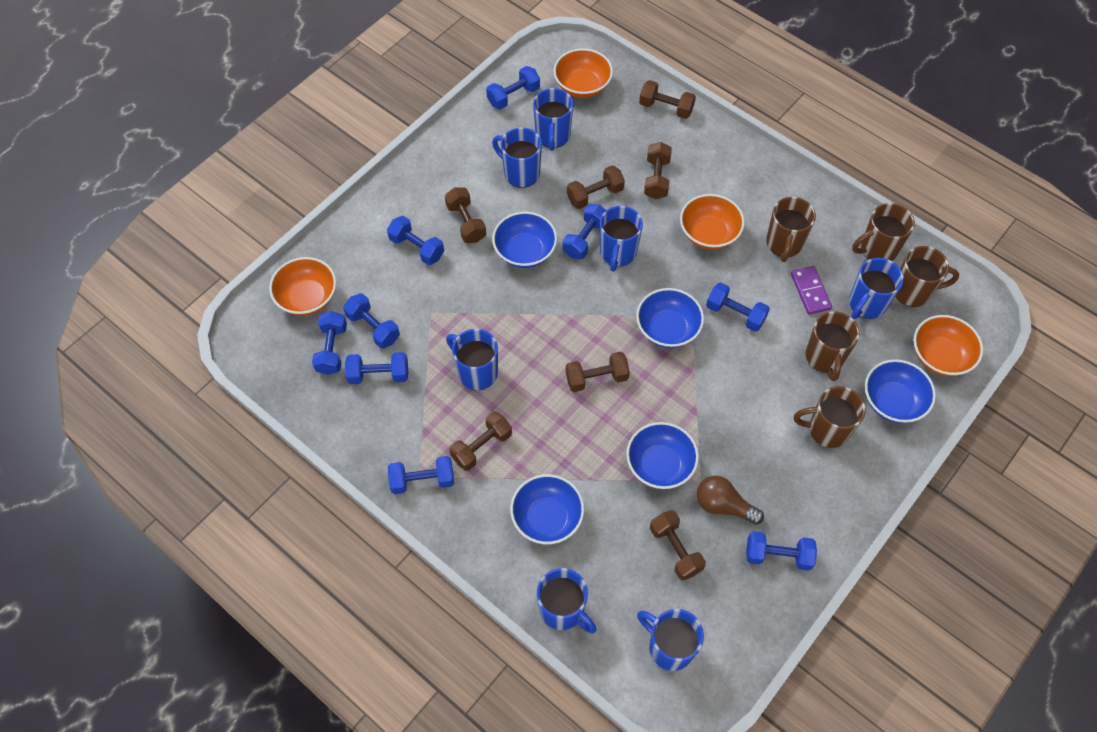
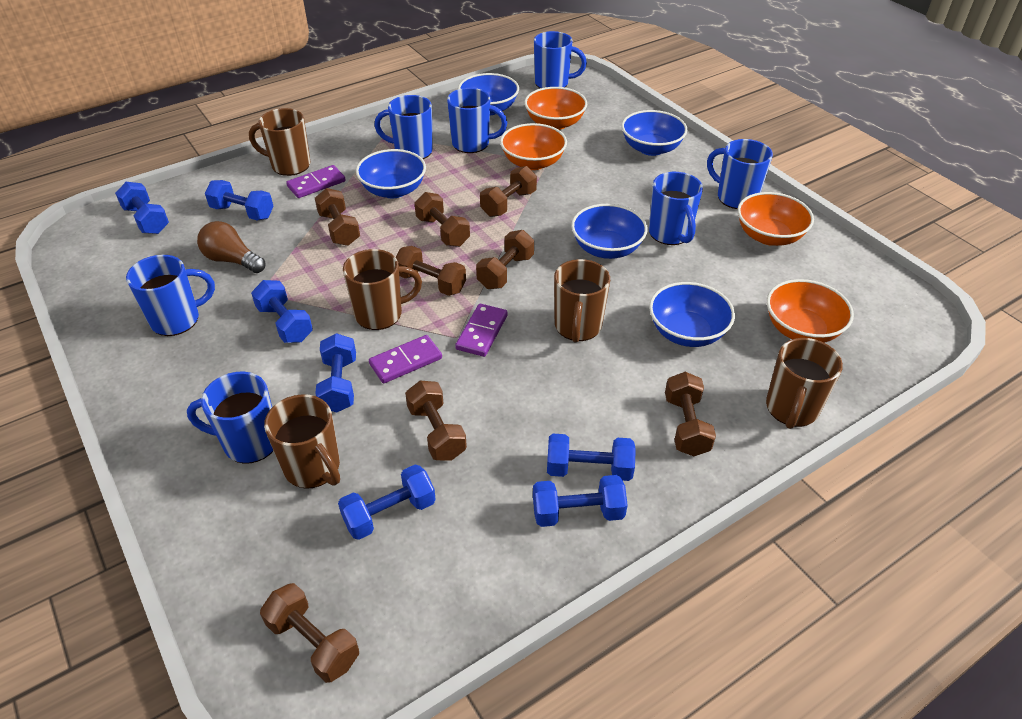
blue dumbbell: [312,311,347,375] [343,293,400,349] [345,352,408,384] [387,216,444,265] [388,456,454,494] [486,66,540,109] [562,204,606,259] [706,282,770,332] [746,531,817,571] = 9 -> [115,182,169,234] [205,180,274,220] [251,280,313,343] [315,333,356,412] [338,465,436,540] [533,475,628,527] [547,434,636,481] = 7
brown dumbbell: [445,187,486,243] [449,412,512,471] [566,352,630,392] [567,165,625,209] [639,80,696,119] [644,142,672,199] [650,510,706,580] = 7 -> [260,583,359,683] [315,188,360,246] [396,246,466,296] [405,381,467,460] [414,192,470,247] [476,230,534,289] [480,166,537,217] [665,372,716,456] = 8
purple domino: [791,266,832,315] = 1 -> [286,165,345,198] [369,335,442,383] [455,304,508,357] = 3

